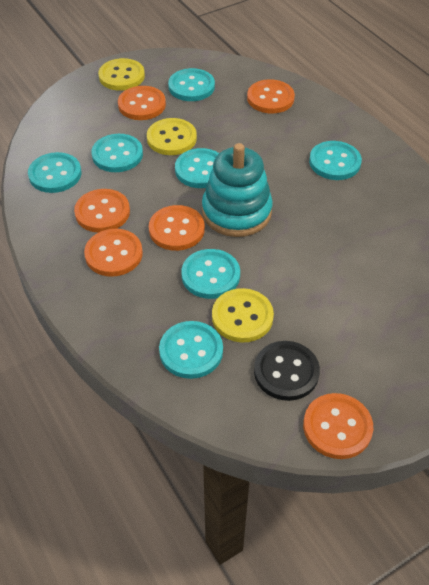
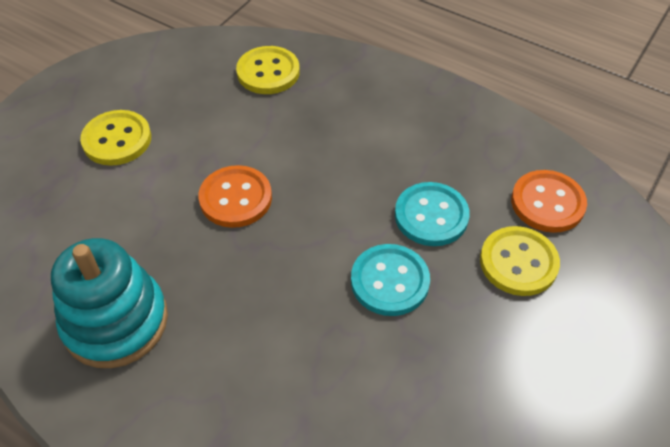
black button: [254,341,320,401] = 1 -> none = 0
orange button: [74,189,130,233] [84,229,143,276] [118,86,166,120] [149,205,205,251] [247,79,295,113] [303,393,373,459] = 6 -> [198,165,272,228] [511,170,587,233] = 2
turquoise button: [28,152,81,193] [91,134,143,172] [159,321,223,379] [168,68,215,101] [175,148,219,188] [181,249,240,299] [309,141,362,180] = 7 -> [351,244,430,316] [395,182,470,246] = 2

